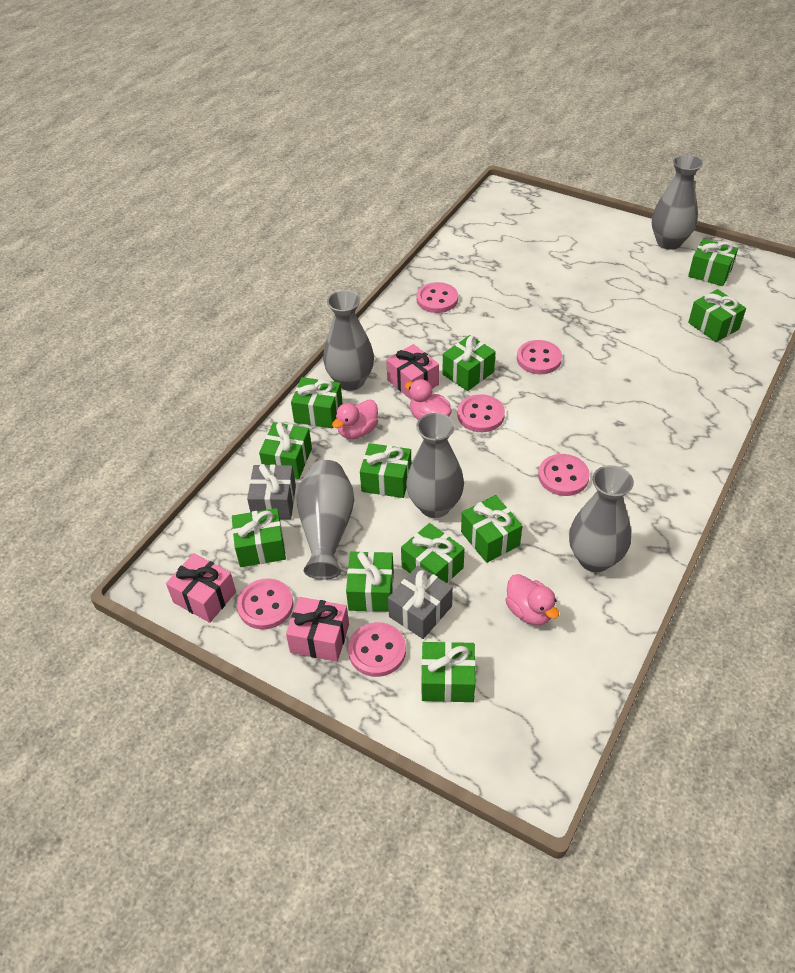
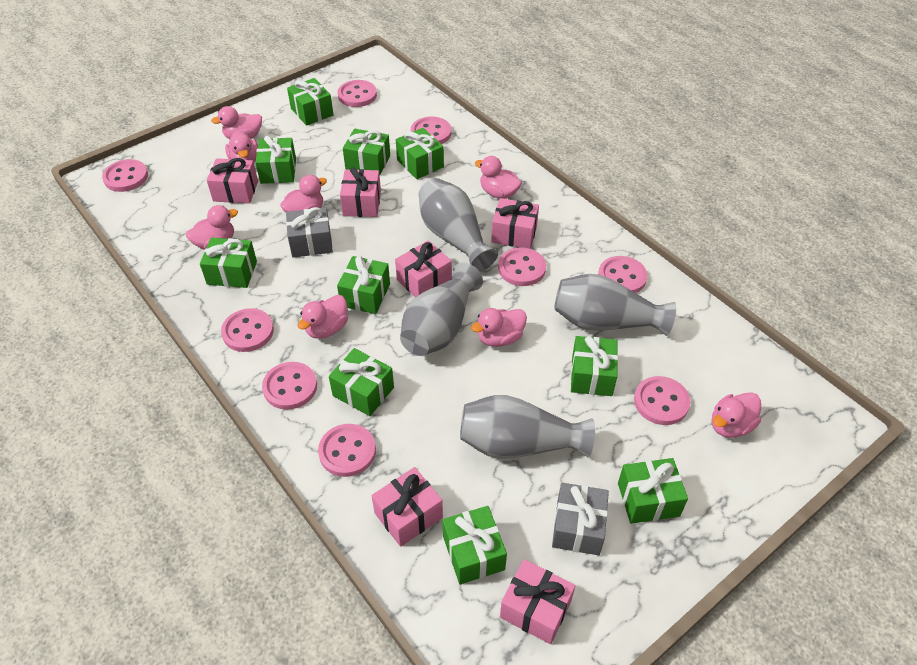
green gift: [232,508,286,567] [259,422,312,479] [291,377,343,428] [346,551,394,612] [360,443,411,498] [401,523,465,583] [421,642,476,702] [442,335,496,391] [461,495,523,563] [688,239,738,286] [688,289,746,342] = 11 -> [200,237,257,288] [255,136,296,184] [287,78,333,126] [329,348,394,416] [337,256,390,314] [343,129,390,176] [396,128,444,179] [443,506,507,585] [571,336,618,396] [618,458,688,524] = 10
grey vase: [296,460,354,580] [323,290,374,391] [406,413,464,518] [569,465,634,572] [652,154,703,250] = 5 -> [400,262,483,356] [419,178,498,272] [460,395,595,459] [554,274,676,336] = 4
pink button: [237,578,293,629] [348,622,406,677] [416,282,458,313] [457,394,505,432] [517,340,562,374] [538,454,590,496] = 6 -> [102,159,148,192] [221,308,274,352] [262,362,317,410] [318,424,376,477] [338,80,377,107] [411,117,451,144] [498,247,546,286] [598,256,647,293] [634,376,691,425] = 9
pink duck: [332,399,378,439] [405,379,452,420] [505,574,559,625] = 3 -> [186,205,238,250] [211,106,262,139] [225,131,258,163] [280,175,327,213] [298,295,348,339] [471,308,527,347] [475,156,522,199] [712,392,761,438] = 8
pink gift: [166,553,236,623] [286,597,349,662] [386,344,439,399] = 3 -> [207,158,258,204] [340,167,381,217] [371,467,443,547] [395,240,452,298] [491,198,539,249] [500,559,576,644] = 6

